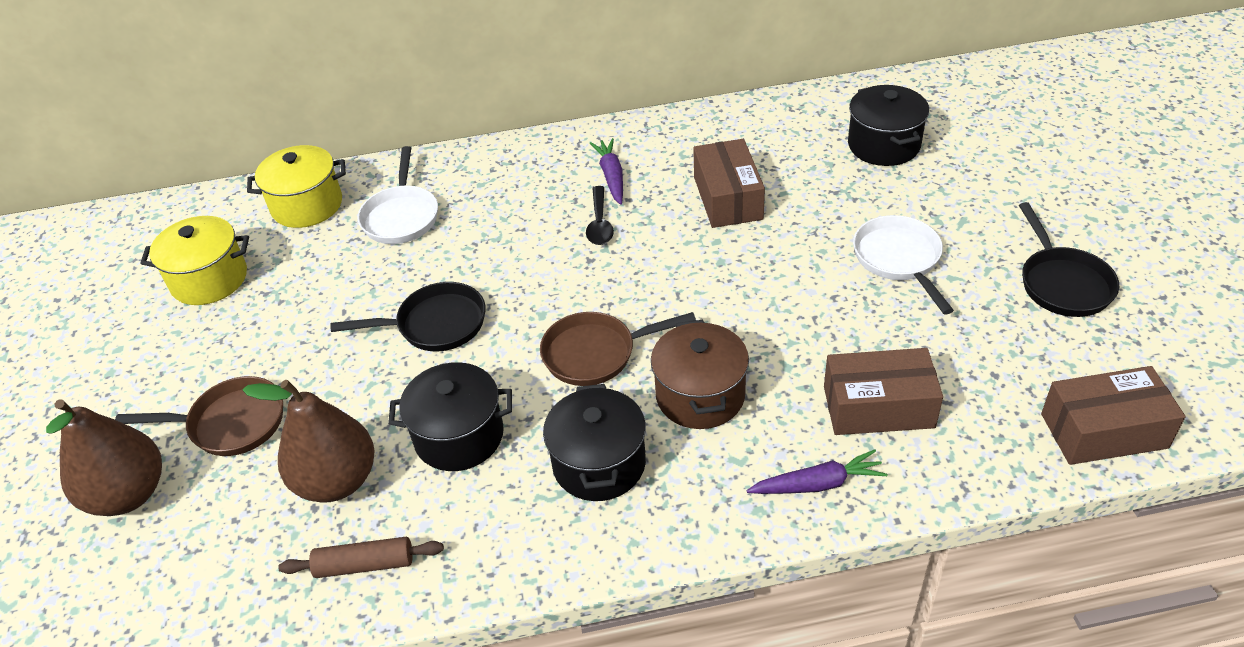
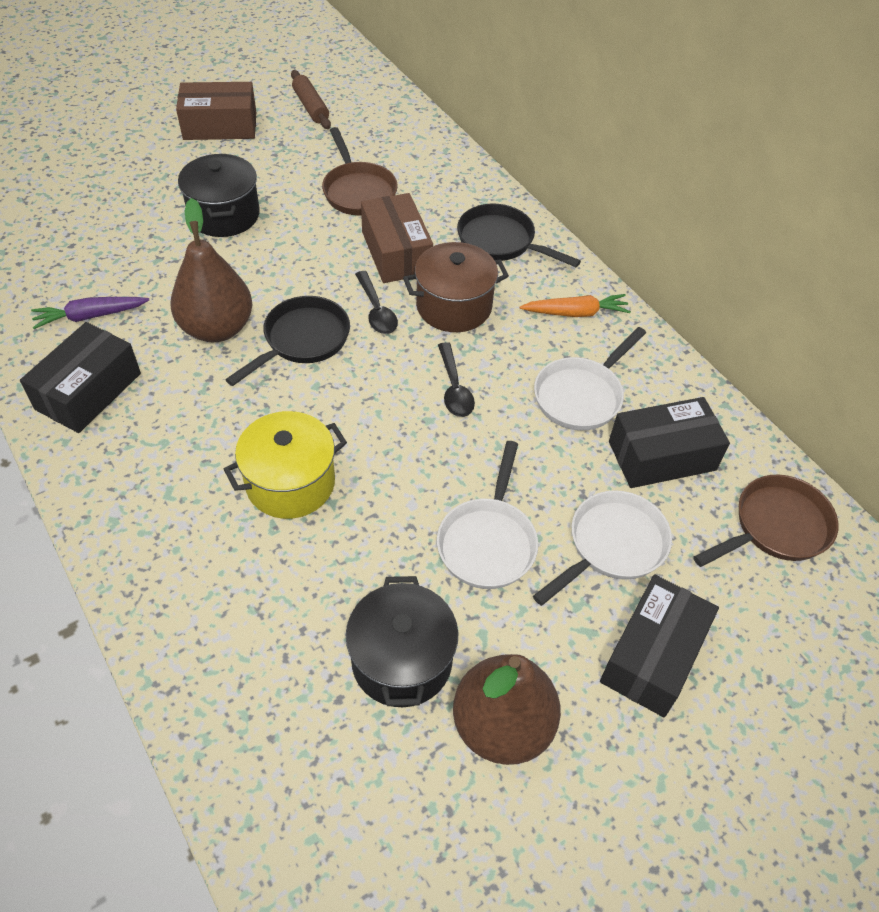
black box: none = 0 -> [20,322,141,433] [600,574,719,717] [609,397,730,488] = 3
black pot: [388,362,512,471] [543,384,646,501] [848,85,929,166] = 3 -> [178,154,260,237] [346,576,458,707] = 2
black spoon: [586,186,614,245] = 1 -> [355,271,398,334] [438,342,475,417] = 2
brown box: [693,139,765,228] [824,348,943,435] [1041,366,1186,465] = 3 -> [176,82,256,140] [361,193,433,283] = 2
orange carrot: none = 0 -> [520,294,631,317] = 1
purple carrot: [590,138,623,205] [746,449,888,494] = 2 -> [31,297,149,329] = 1
white pan: [357,146,438,244] [853,215,954,314] = 2 -> [437,441,538,589] [533,490,672,606] [534,327,646,431] = 3
yellow pot: [140,216,249,305] [247,145,346,228] = 2 -> [223,411,347,519] = 1

